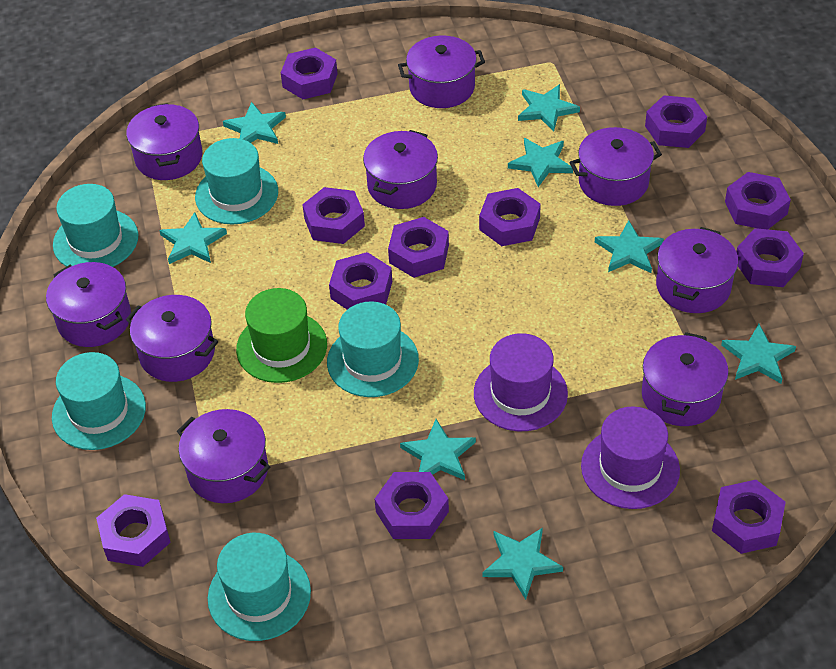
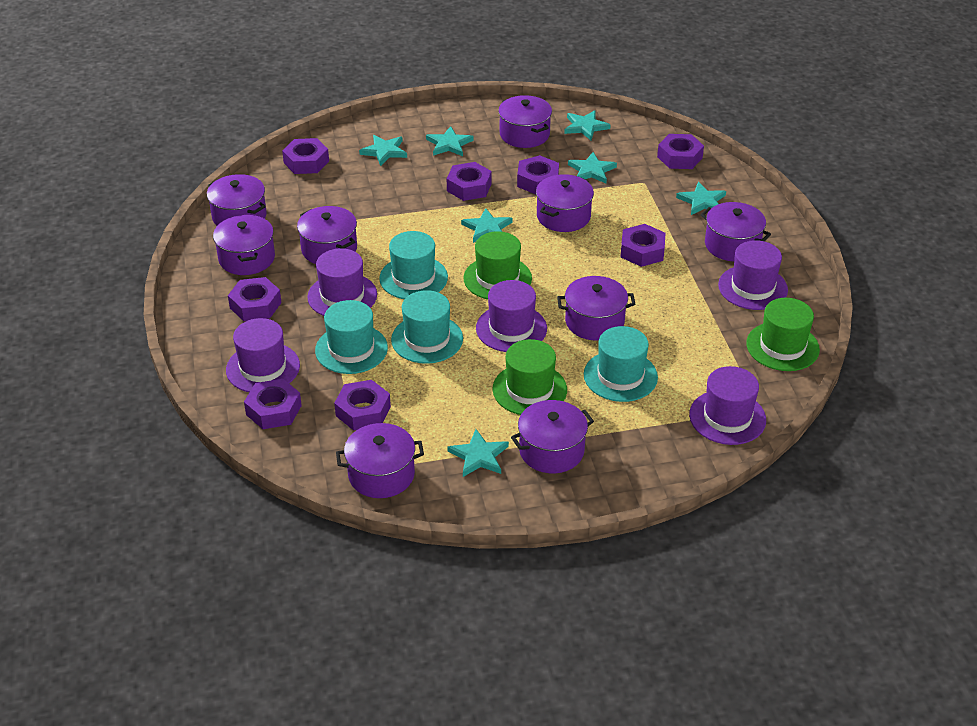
green hat: [236,288,327,383] = 1 -> [464,231,532,299] [492,339,567,415] [746,298,820,371] = 3
purple hat: [474,333,568,431] [581,406,680,509] = 2 -> [226,318,300,392] [307,248,377,316] [476,280,547,352] [689,366,766,445] [718,240,788,310] = 5
purple nut: [96,494,171,567] [281,47,338,99] [302,187,365,244] [329,252,392,310] [375,472,449,539] [388,217,449,278] [479,188,541,246] [645,95,707,148] [712,480,786,554] [725,172,791,229] [736,228,804,287] = 11 -> [228,277,282,321] [244,379,302,429] [282,138,329,174] [334,380,391,431] [447,162,492,201] [517,155,559,194] [620,224,666,267] [657,134,704,169] = 8
turquoise hat: [52,352,146,450] [53,184,138,267] [195,138,278,224] [208,533,311,641] [327,301,419,397] = 5 -> [315,300,388,374] [379,231,448,299] [391,290,463,364] [584,326,658,402] = 4
turquoise star: [159,212,227,264] [223,102,286,144] [400,419,476,480] [482,528,563,600] [508,138,573,187] [518,84,580,132] [595,220,664,273] [721,324,796,383] = 8 -> [359,135,407,166] [426,126,474,156] [447,429,509,477] [461,208,513,243] [564,110,611,140] [568,152,617,183] [676,182,726,215] = 7

